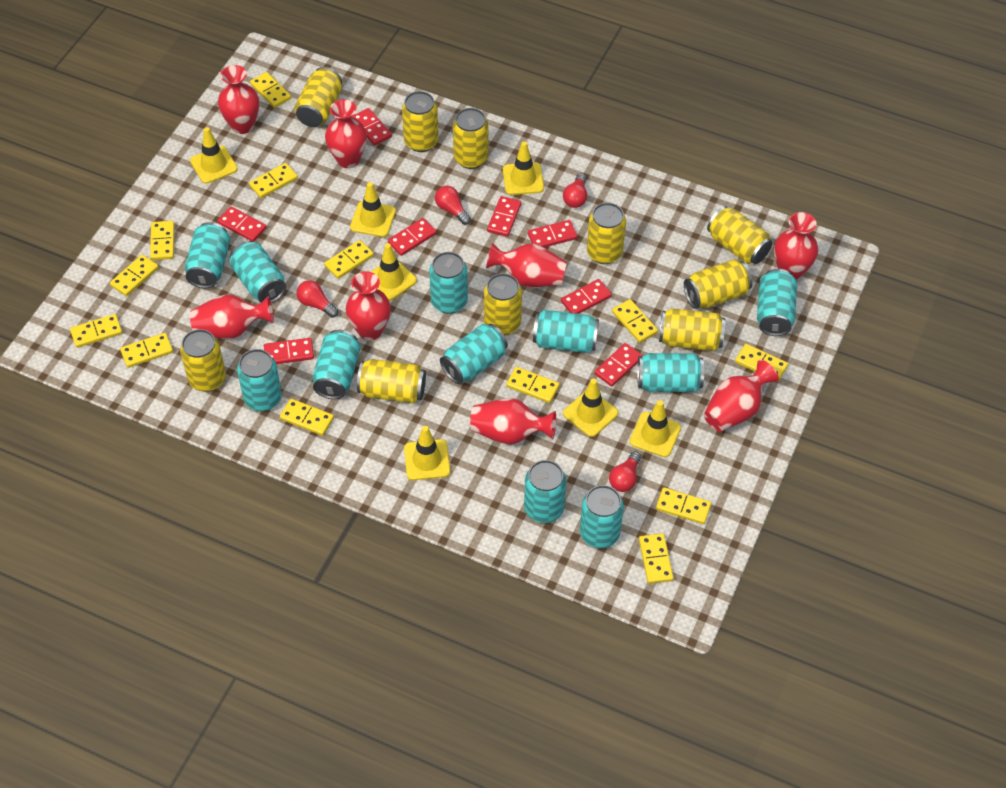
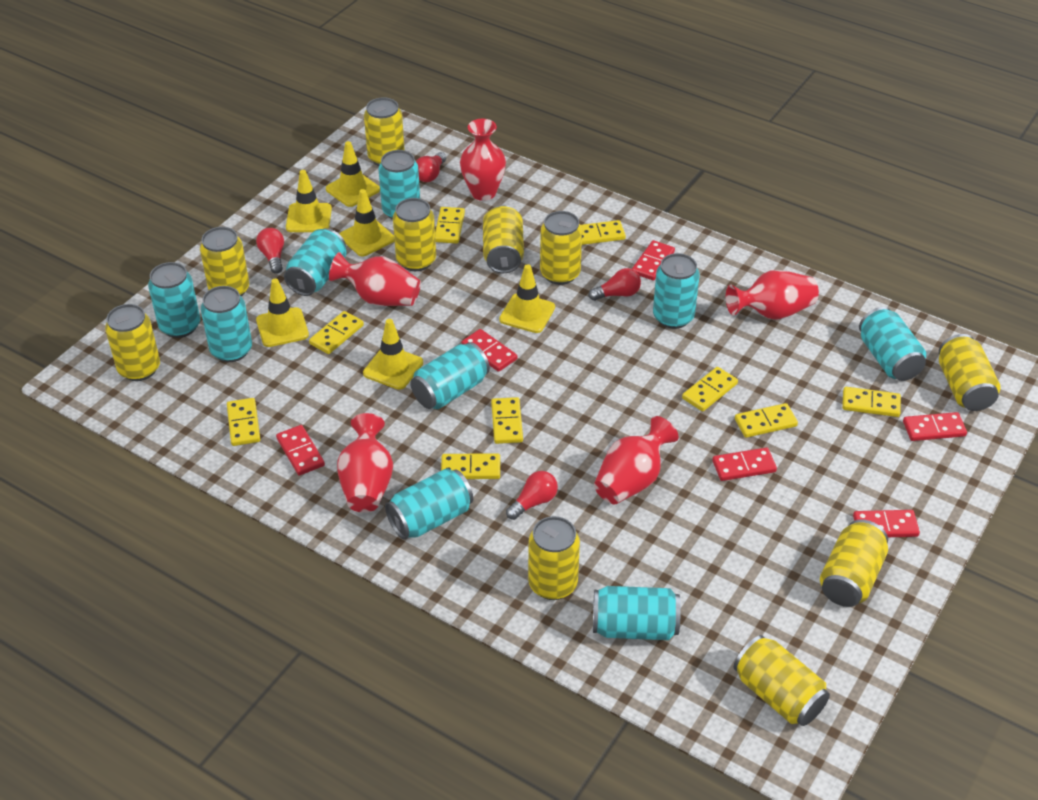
red domino: [217,206,267,242] [264,338,314,364] [351,108,392,146] [388,218,437,256] [487,196,521,237] [528,220,578,248] [561,279,612,314] [594,343,643,387] = 8 -> [276,425,325,476] [462,329,517,372] [632,240,675,281] [712,448,777,481] [853,510,920,537] [903,412,967,441] = 6
red vase: [190,294,274,339] [218,65,259,134] [325,99,367,168] [345,271,391,340] [470,398,556,445] [486,242,567,287] [704,360,779,432] [774,212,818,280] = 8 -> [329,252,421,306] [337,413,393,513] [460,119,506,201] [594,416,679,504] [726,270,819,320] = 5
turquoise can: [185,222,230,289] [230,241,286,303] [237,349,282,412] [312,330,361,399] [429,252,468,314] [440,324,508,384] [524,460,566,523] [533,310,599,353] [580,485,624,548] [637,353,704,392] [757,269,797,336] = 11 -> [148,262,200,338] [201,286,252,362] [284,228,347,296] [379,150,420,220] [385,468,473,539] [410,342,490,409] [593,586,681,640] [653,253,700,329] [859,307,926,381] = 9
yellow domino: [70,314,122,348] [110,254,159,296] [120,333,173,368] [150,221,175,260] [249,163,298,198] [250,72,291,108] [280,399,334,436] [324,240,374,279] [506,367,560,403] [612,299,658,343] [639,533,674,584] [656,487,711,524] [735,344,788,382] = 13 -> [227,398,260,446] [309,311,364,354] [435,207,465,244] [441,453,500,479] [491,397,523,444] [581,220,626,245] [682,367,738,411] [735,403,798,438] [842,387,901,417] = 9
yellow traffic cone: [190,127,238,184] [350,182,396,237] [371,243,417,301] [404,426,450,480] [503,142,544,195] [563,379,618,437] [629,400,681,457] = 7 -> [256,278,309,347] [286,170,332,232] [326,141,380,207] [340,189,394,256] [363,319,423,390] [499,264,555,333] = 6

